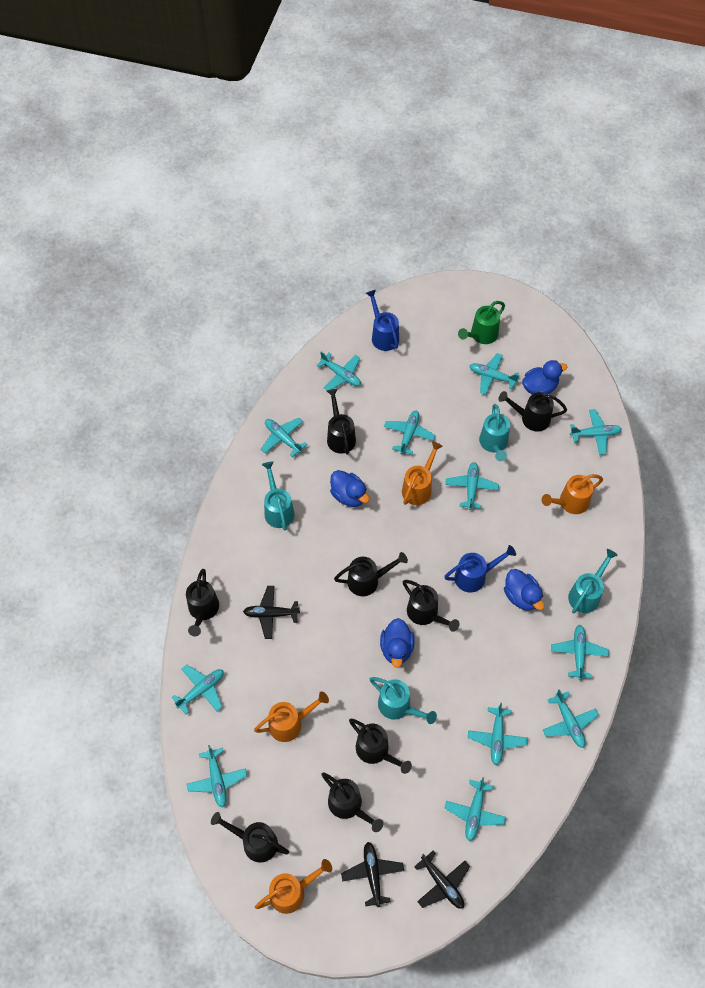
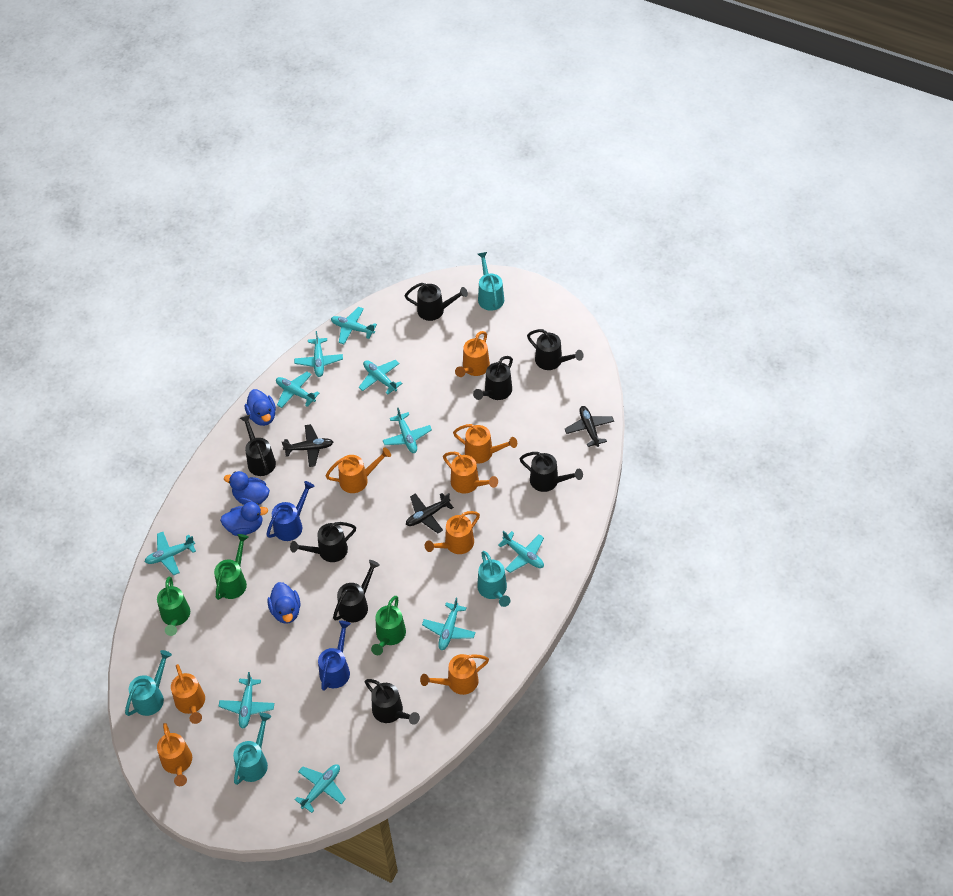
green watering can: [458,301,505,344] = 1 -> [157,576,190,636] [214,534,248,600] [371,595,406,655] = 3
orange watering can: [254,691,329,742] [255,859,332,914] [402,441,443,505] [542,474,603,514] = 4 -> [157,723,192,786] [171,664,205,724] [325,447,391,493] [420,654,489,695] [425,511,480,554] [443,452,498,494] [453,424,517,463] [455,331,490,377] = 8
turquoise plane: [172,665,224,715] [187,745,247,808] [261,418,307,457] [316,352,361,390] [384,410,436,455] [445,462,499,510] [445,777,506,841] [468,703,528,765] [469,353,519,395] [543,689,599,748] [551,625,609,680] [570,409,622,455] = 12 -> [145,532,196,575] [218,672,274,729] [276,372,320,408] [294,331,343,377] [295,764,346,813] [331,307,377,344] [359,360,403,395] [382,408,432,453] [422,598,476,650] [498,531,544,573] = 10

